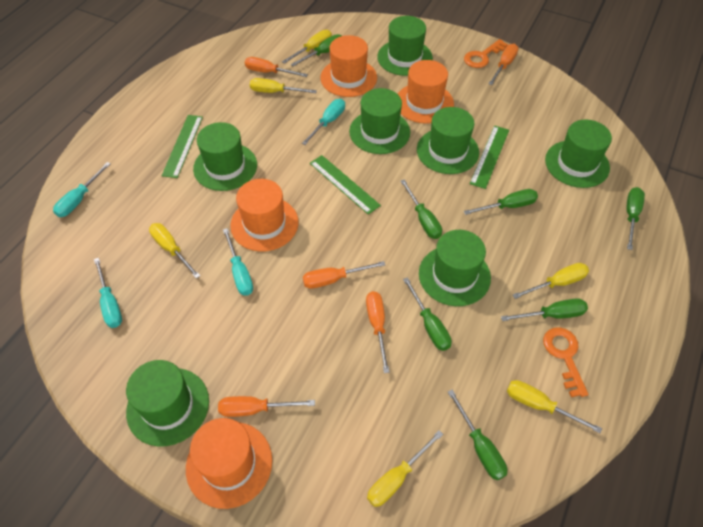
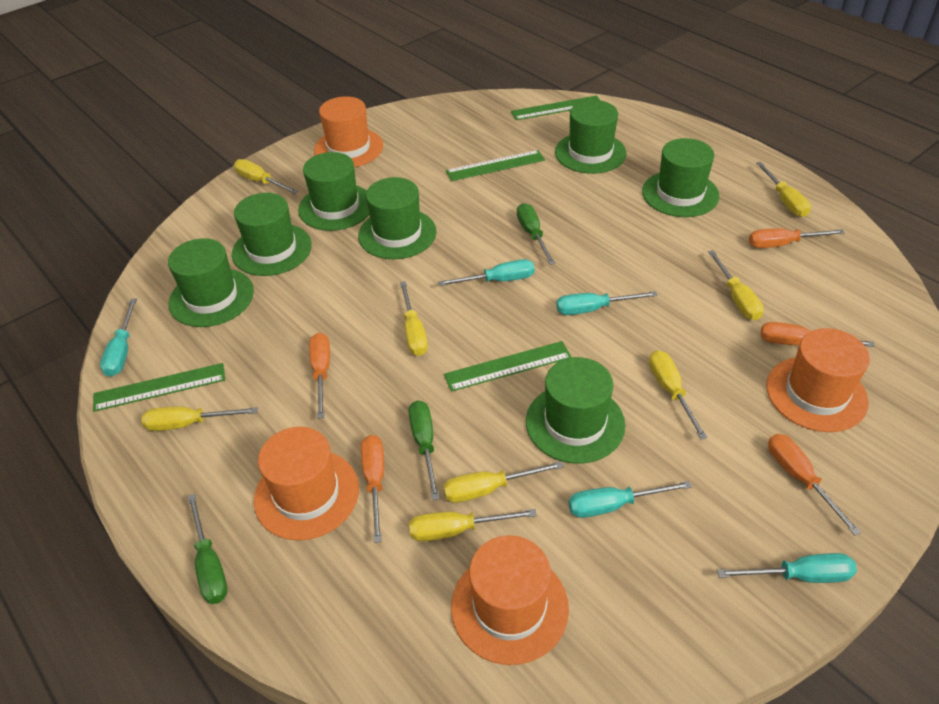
green ruler: [162,115,203,178] [310,155,381,215] [470,126,509,189] = 3 -> [93,363,225,412] [444,341,571,392] [446,150,545,181] [511,95,600,120] = 4
green screwdriver: [291,34,342,66] [401,179,442,239] [403,277,452,351] [448,390,507,480] [464,189,538,215] [501,298,588,321] [627,187,645,250] = 7 -> [187,493,228,604] [408,400,440,500] [517,203,555,265] = 3
orange key: [464,39,508,68] [543,327,589,397] = 2 -> none = 0
turquoise screwdriver: [53,162,111,217] [94,258,122,328] [223,228,253,296] [302,99,345,145] = 4 -> [100,298,137,377] [438,259,535,286] [556,291,658,315] [568,481,692,518] [717,553,857,583] = 5
yellow screwdriver: [149,223,200,279] [250,78,317,93] [282,30,332,64] [367,430,443,507] [507,380,602,433] [513,263,589,299] = 6 -> [142,406,258,431] [234,159,298,194] [400,281,428,356] [409,509,537,541] [443,461,564,503] [649,350,707,439] [708,250,764,320] [756,162,811,217] = 8

